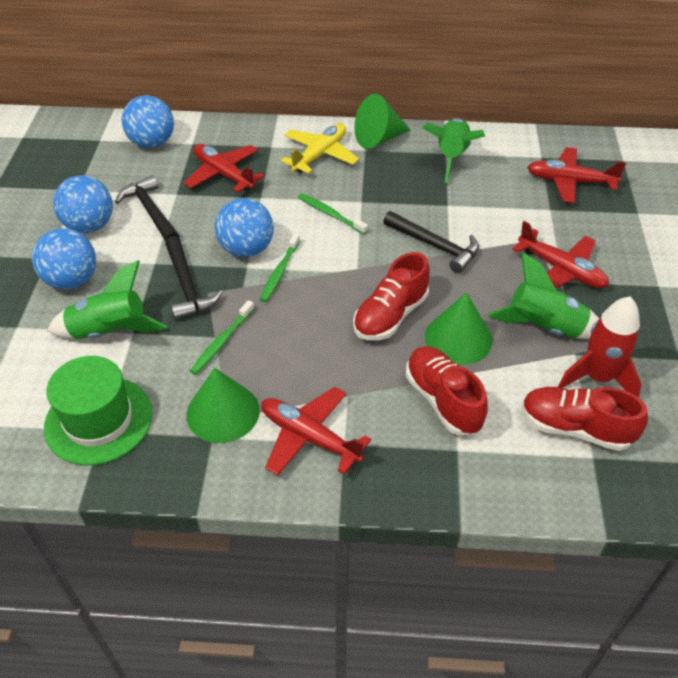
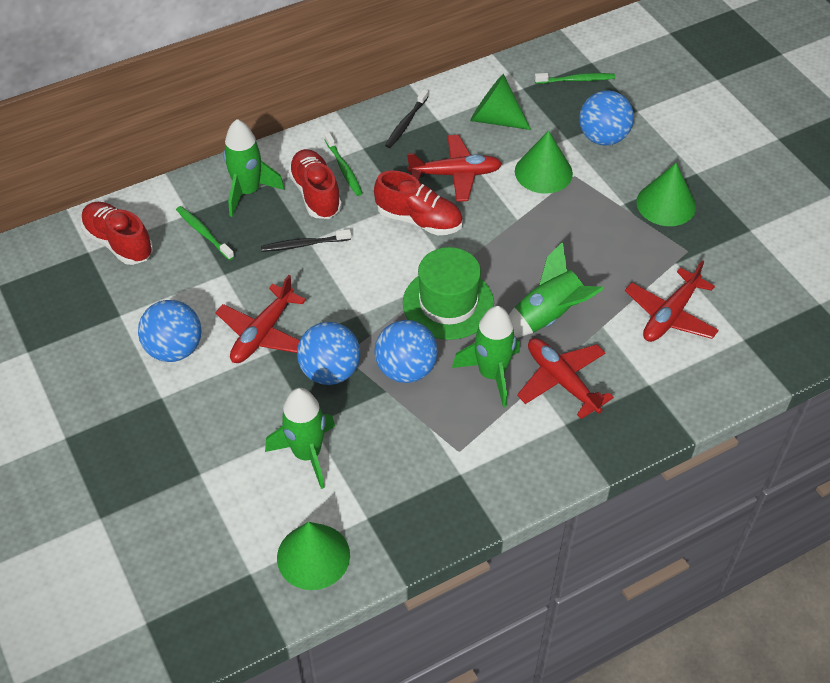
black hammer: [115,175,180,241] [165,236,223,320] [383,211,479,274] = 3 -> none = 0
black toothbrush: none = 0 -> [261,229,351,252] [385,89,428,148] = 2
green cone: [187,368,260,443] [354,94,410,149] [425,292,492,365] = 3 -> [277,522,350,590] [470,74,531,130] [515,131,573,194] [636,163,696,226] = 4
green rocket: [47,260,167,339] [422,118,485,183] [488,252,600,339] = 3 -> [223,119,285,217] [265,388,335,489] [452,306,520,408] [509,242,604,338] = 4
red rocket: [558,296,642,398] = 1 -> none = 0
yellow plane: [281,123,359,174] = 1 -> none = 0

